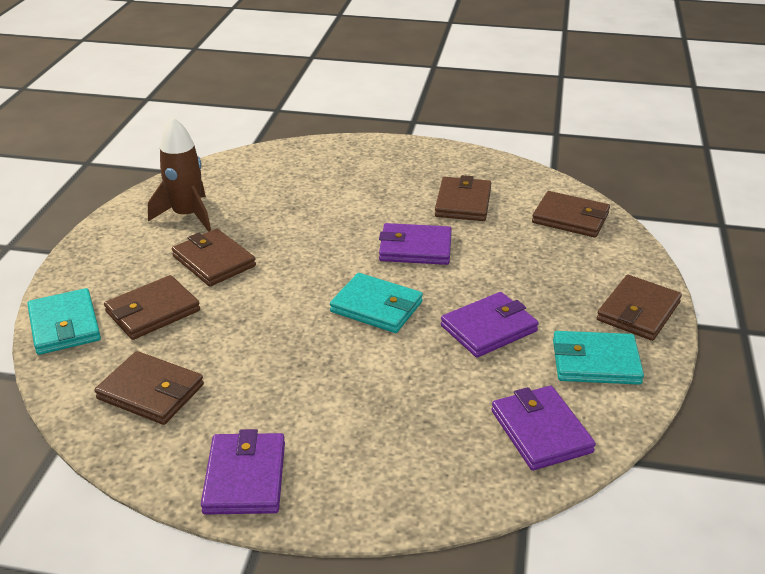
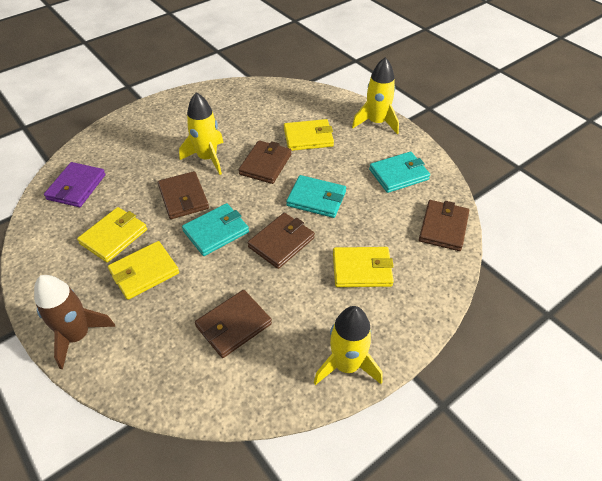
brown wallet: [95,351,204,425] [104,275,200,340] [172,229,256,286] [435,175,491,221] [532,191,610,238] [597,275,682,341] = 6 -> [158,171,209,219] [195,290,272,358] [239,140,292,184] [247,213,315,269] [419,200,469,251] = 5
purple wallet: [201,429,285,515] [379,223,452,265] [441,292,539,357] [491,386,596,471] = 4 -> [44,162,106,207] = 1
yellow rocket: none = 0 -> [179,92,224,175] [314,306,383,385] [352,57,399,134] = 3
yellow wallet: none = 0 -> [77,207,147,263] [108,241,179,300] [284,119,334,151] [333,247,394,287] = 4

